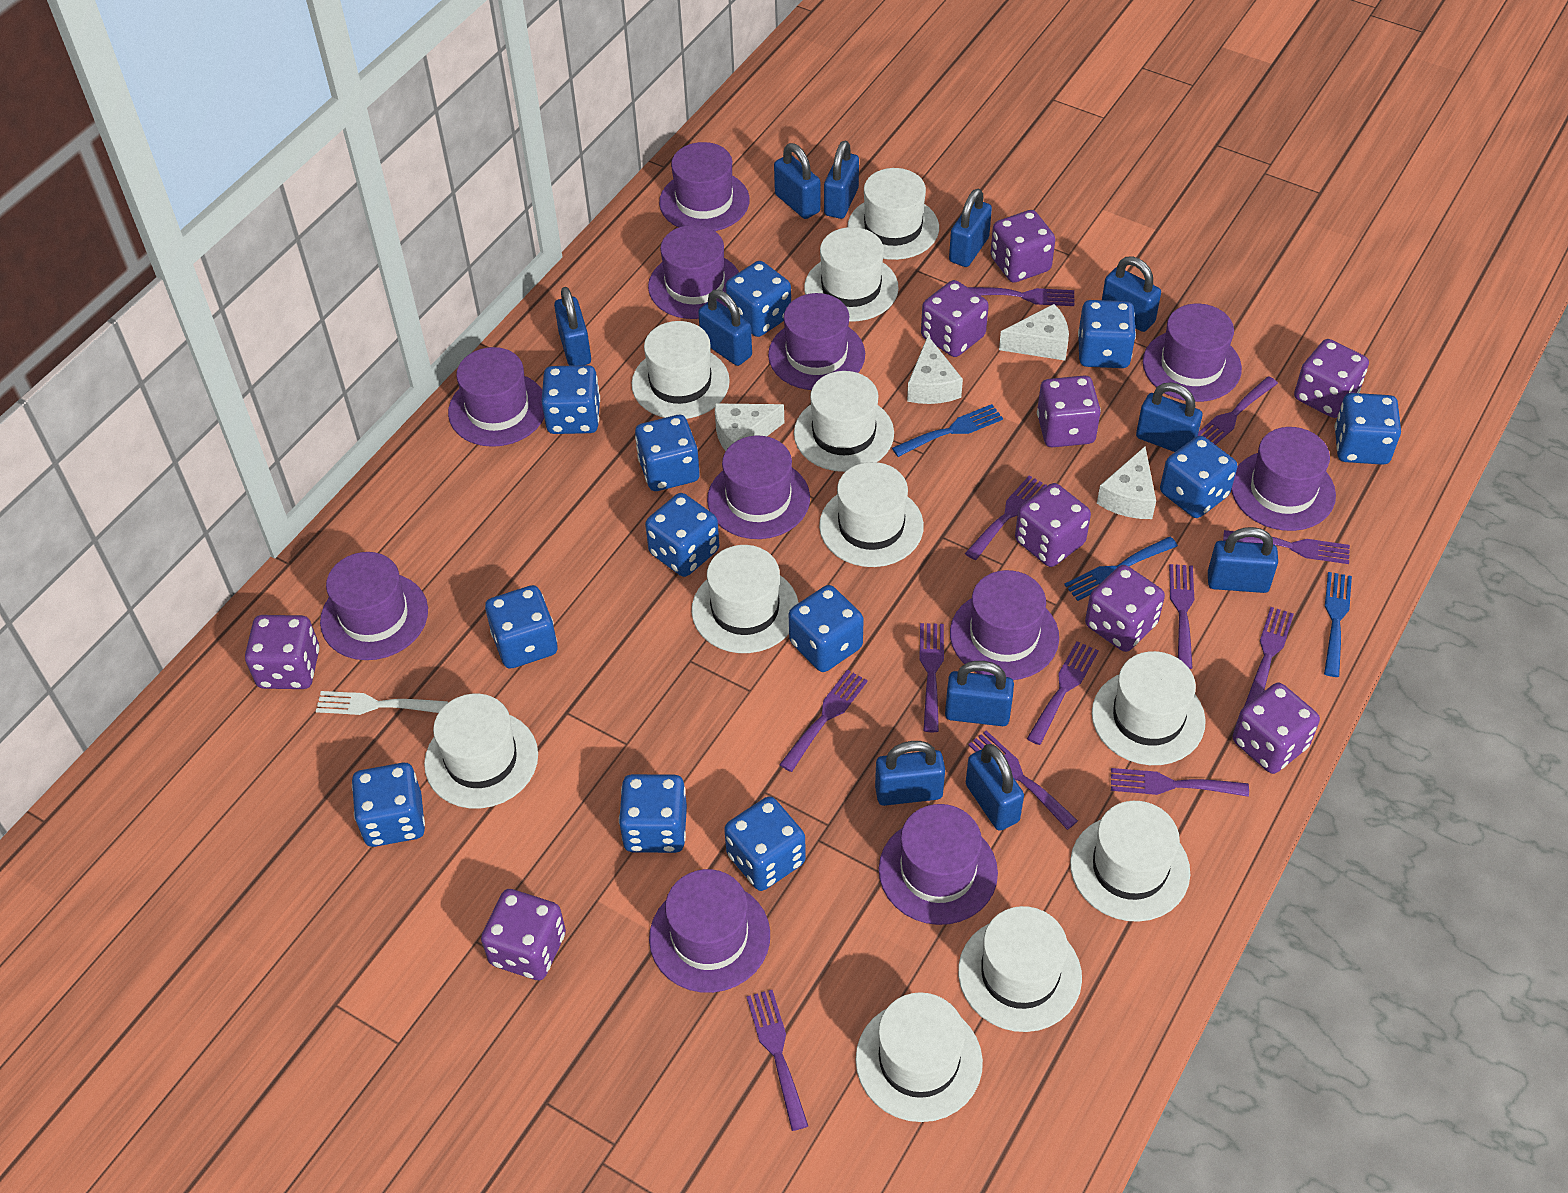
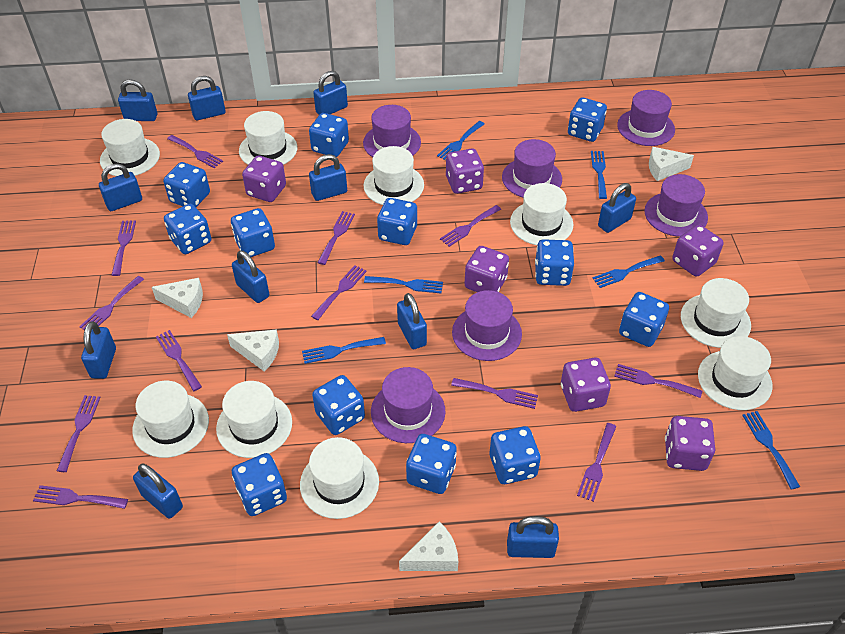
blue fork: [892,404,1003,457] [1064,536,1178,601] [1324,572,1352,677] = 3 -> [302,337,386,364] [364,276,443,293] [437,121,485,160] [591,151,607,199] [592,255,665,288] [742,411,800,490] = 6
purple dice: [245,615,320,689] [481,889,566,980] [921,280,989,357] [990,210,1055,283] [1015,483,1091,567] [1037,375,1101,447] [1085,565,1165,652] [1233,683,1320,774] [1294,339,1369,418] = 9 -> [242,156,286,202] [446,149,484,194] [465,246,509,292] [561,358,611,412] [665,416,715,471] [672,224,724,277] = 6
purple hat: [320,552,428,660] [448,347,544,447] [648,225,739,319] [649,869,770,993] [659,142,750,231] [707,436,810,539] [768,293,865,390] [879,804,998,925] [950,570,1059,680] [1143,304,1242,402] [1231,427,1336,531] = 11 -> [363,105,421,157] [371,367,446,443] [452,290,522,361] [502,139,562,198] [617,90,675,146] [644,174,708,237] = 6
white fork: [316,691,448,715] = 1 -> none = 0
white hat: [424,694,538,808] [632,321,730,419] [692,545,799,653] [794,371,894,472] [804,227,899,322] [819,462,924,567] [848,168,939,260] [855,992,983,1122] [958,906,1082,1032] [1070,801,1190,922] [1092,651,1206,765] = 11 -> [100,119,160,176] [132,381,209,458] [216,381,292,458] [239,111,297,165] [300,437,379,519] [364,146,424,205] [510,183,573,245] [681,278,751,348] [698,336,772,410] = 9

